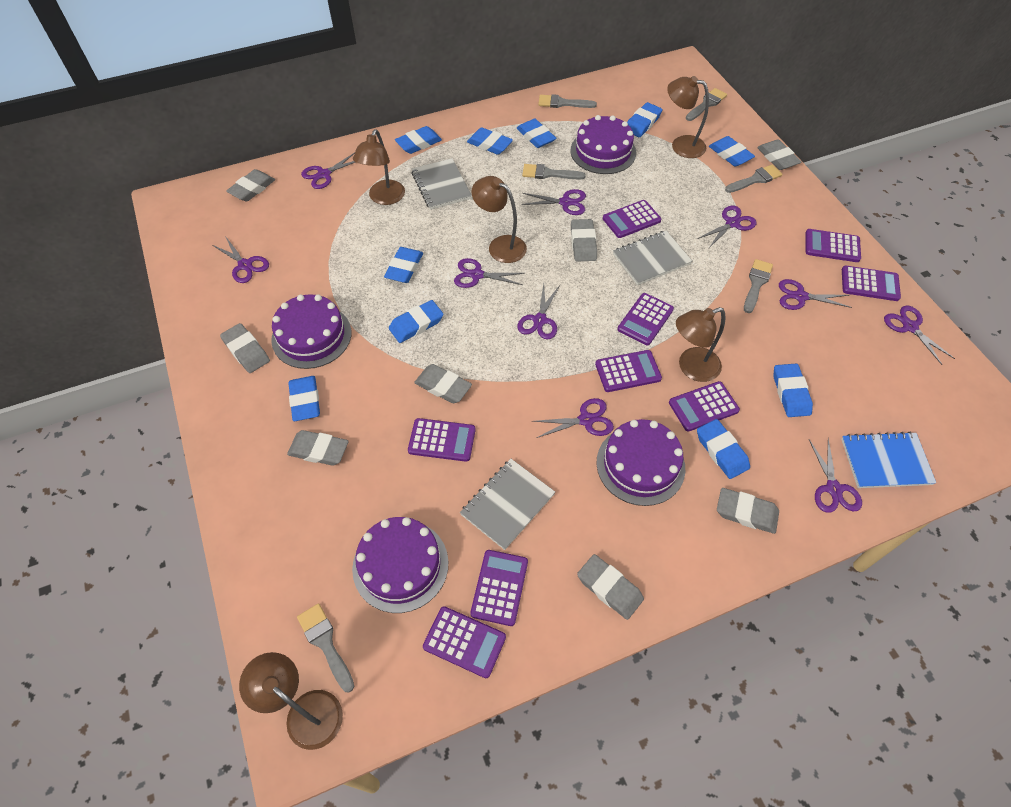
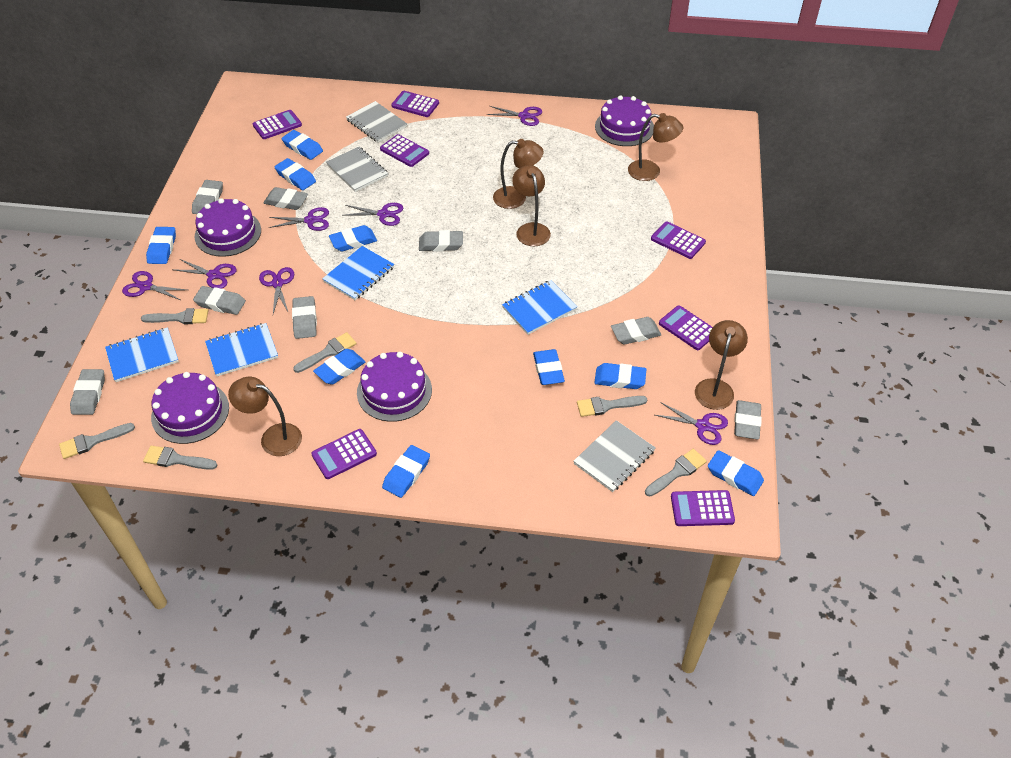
blue eraser: [288,376,320,421] [384,247,423,283] [389,300,444,343] [395,126,442,154] [467,127,513,155] [517,119,556,148] [627,102,662,137] [697,419,750,479] [709,136,755,167] [773,364,813,417] = 10 -> [146,227,176,264] [274,158,316,190] [282,130,323,160] [313,349,365,385] [329,225,377,251] [382,445,430,498] [533,349,565,385] [594,363,646,389] [708,450,764,496] = 9
blue notebook: [841,432,936,488] = 1 -> [105,327,179,382] [205,323,278,376] [322,246,394,300] [502,280,577,335] = 4
purple calculator: [408,418,476,462] [423,606,506,678] [470,550,528,626] [595,350,662,392] [603,200,661,238] [617,293,674,346] [669,381,740,432] [805,229,861,262] [842,266,901,301] = 9 -> [253,110,302,139] [311,429,377,479] [380,134,429,167] [391,91,439,117] [651,221,706,259] [659,305,713,350] [671,490,735,526] = 7
purple scissors: [212,236,269,283] [301,153,356,189] [454,258,525,288] [517,284,560,339] [521,189,586,215] [532,398,614,438] [697,206,756,248] [779,279,852,310] [809,438,862,513] [884,306,955,365] = 10 -> [122,271,186,300] [175,259,237,289] [259,267,294,314] [269,207,329,231] [342,203,403,226] [487,106,543,126] [655,402,728,445] = 7

